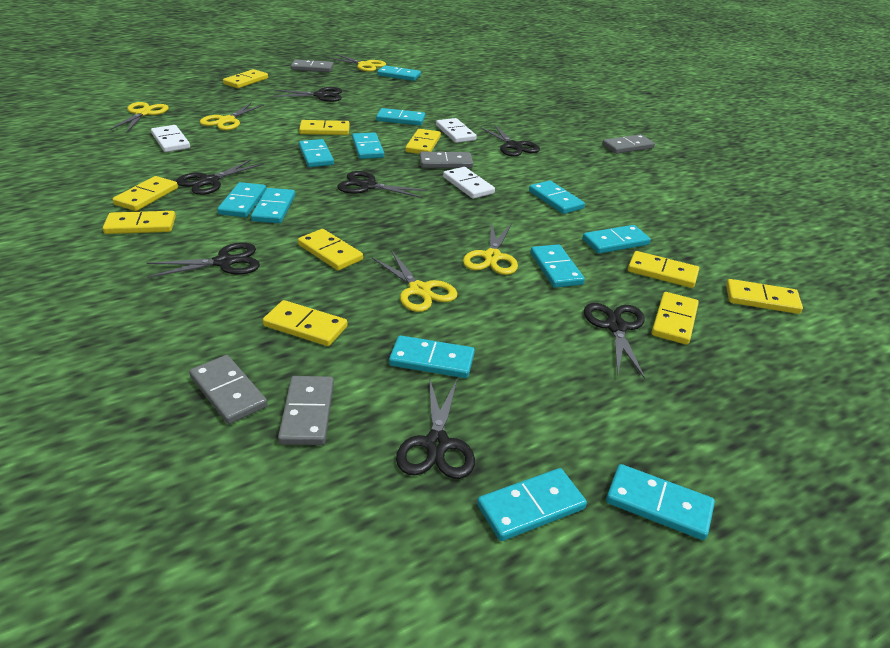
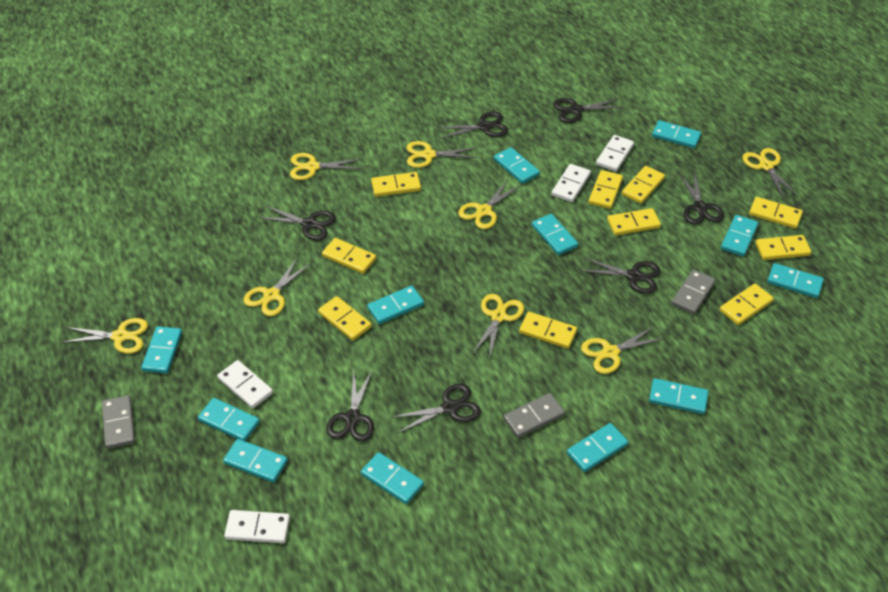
grey domino: [189,355,267,424] [278,376,334,445] [291,59,334,72] [420,152,473,168] [602,134,655,154] = 5 -> [102,395,135,449] [503,393,565,438] [671,269,716,314] = 3
white domino: [151,125,190,152] [436,118,477,143] [443,167,495,199] = 3 -> [217,360,273,408] [224,510,290,543] [552,164,591,202] [596,135,634,171] = 4
yellow scissors: [110,102,169,132] [200,103,264,130] [329,54,386,72] [372,250,457,312] [463,222,518,275] = 5 -> [62,318,148,354] [244,257,312,316] [290,153,362,180] [407,141,478,168] [458,181,521,229] [472,294,524,357] [581,326,665,374] [742,148,798,199] = 8

